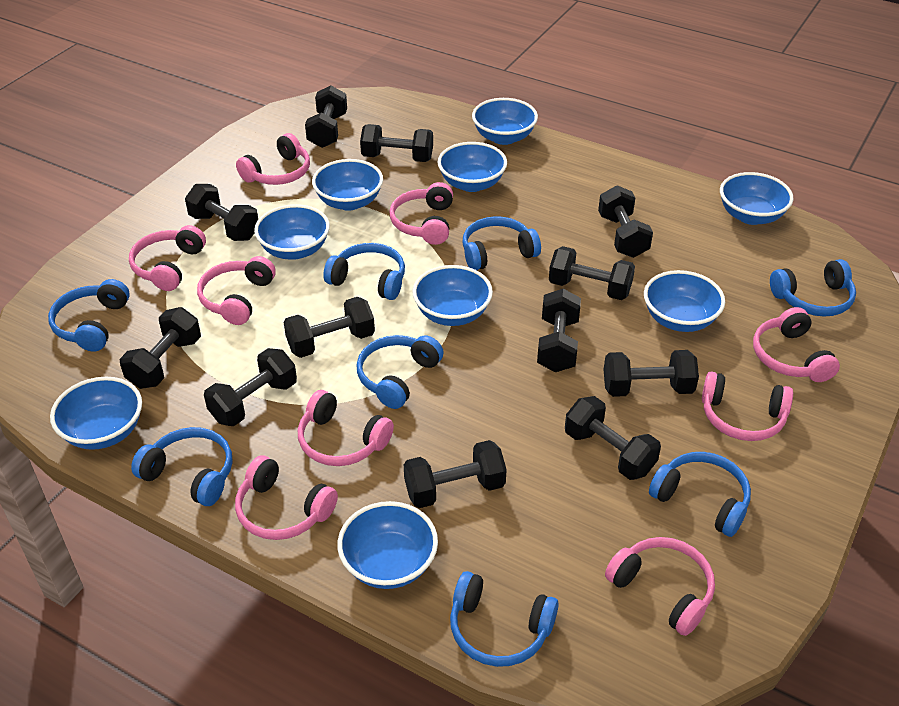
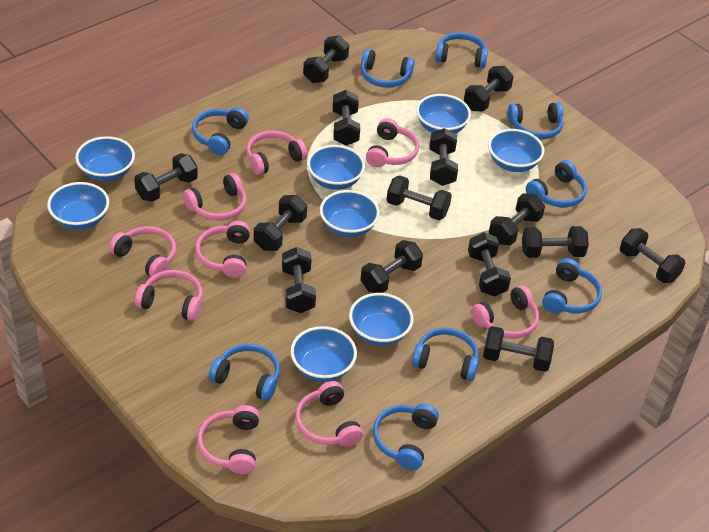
black dumbbell: [120,307,201,389] [185,184,258,241] [204,348,297,426] [284,297,375,358] [305,86,347,148] [360,124,433,162] [404,440,507,508] [537,289,581,372] [549,246,635,300] [565,396,661,480] [598,185,653,258] [603,350,699,397] = 12 -> [134,153,198,202] [254,195,307,251] [282,247,316,313] [303,35,349,83] [333,90,360,146] [360,240,423,293] [387,175,452,220] [430,128,458,186] [464,66,514,111] [468,232,511,296] [483,326,554,372] [489,193,545,246] [522,226,589,258] [620,228,685,283] = 14
blue bowl: [50,377,142,450] [254,204,330,260] [312,159,383,211] [337,501,438,589] [412,265,493,326] [438,142,507,192] [472,98,538,145] [644,270,725,332] [720,172,793,225] = 9 -> [47,182,109,230] [75,136,135,182] [290,326,357,382] [307,145,365,190] [320,190,380,237] [349,293,414,346] [416,94,471,134] [488,129,544,172] = 8
blue headphones: [48,279,130,352] [131,427,233,506] [323,243,405,300] [356,335,444,409] [450,571,559,667] [462,216,541,270] [649,452,751,537] [770,259,856,317] = 8 -> [192,107,249,155] [209,344,280,401] [361,49,415,88] [373,404,439,470] [412,327,479,381] [435,32,488,68] [508,102,563,139] [526,160,587,207] [542,258,602,314] = 9

